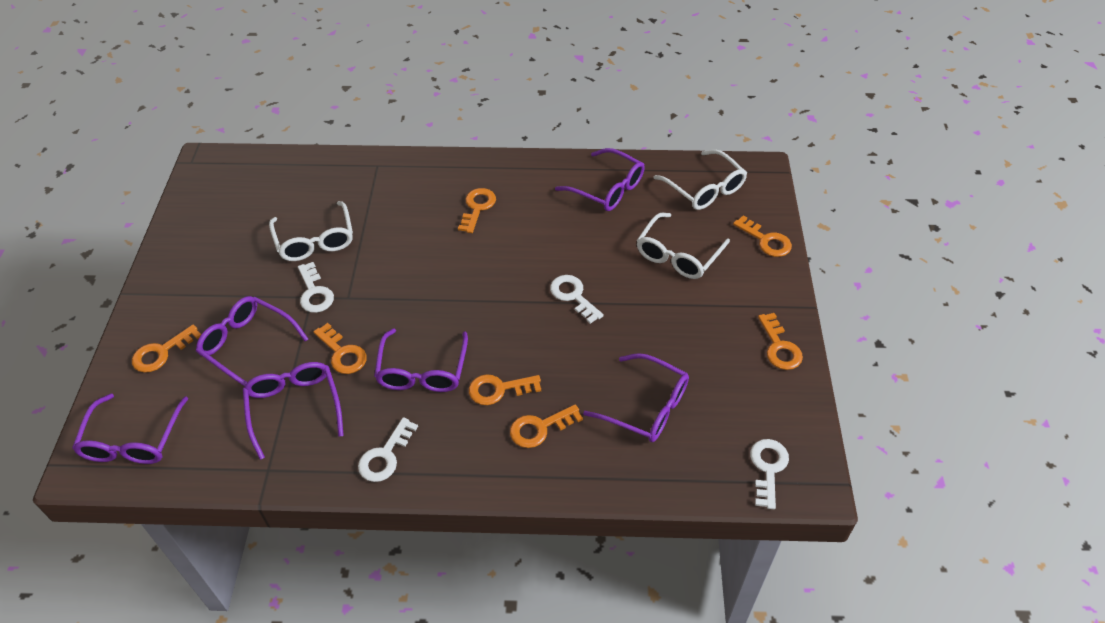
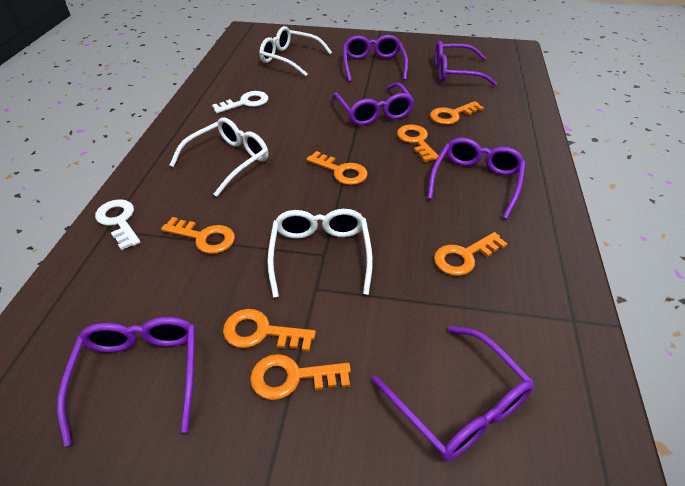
white key: [298,262,334,313] [358,417,418,482] [550,275,604,324] [750,439,789,509] = 4 -> [95,199,140,250] [212,91,268,113] = 2

